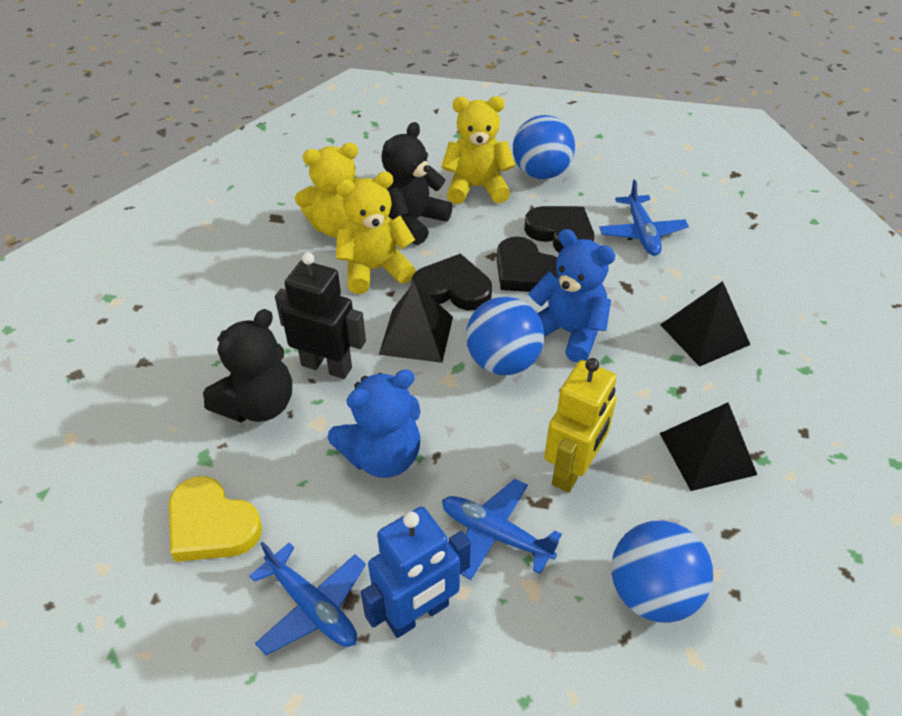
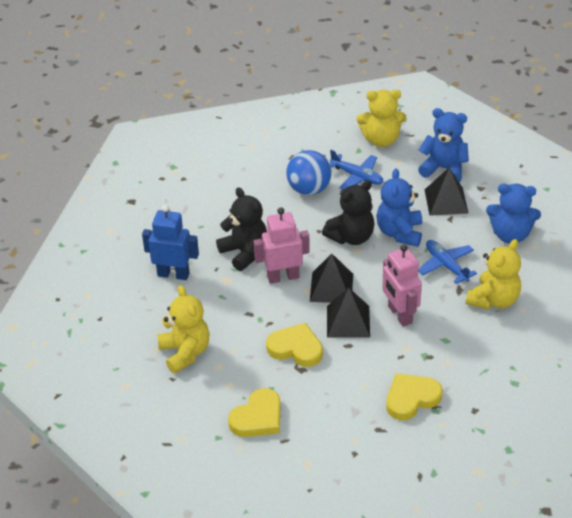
black heart: [412,253,492,310] [497,237,558,292] [524,206,594,253] = 3 -> none = 0
black robot: [275,252,366,379] = 1 -> none = 0
blue ball: [466,297,545,375] [513,115,575,179] [611,521,713,623] = 3 -> [286,150,332,195] = 1
blue plane: [249,542,366,655] [442,479,562,580] [599,180,689,256] = 3 -> [329,150,383,190] [418,240,477,284] = 2
blue teddy bear: [328,369,421,478] [528,229,616,363] = 2 -> [377,168,422,247] [418,108,469,182] [486,184,541,244] = 3
pink robot: none = 0 -> [254,207,310,284] [382,244,422,327] = 2
yellow heart: [169,476,262,562] = 1 -> [228,388,281,437] [266,323,323,367] [386,373,442,420] = 3
yellow robot: [544,358,617,493] = 1 -> none = 0

